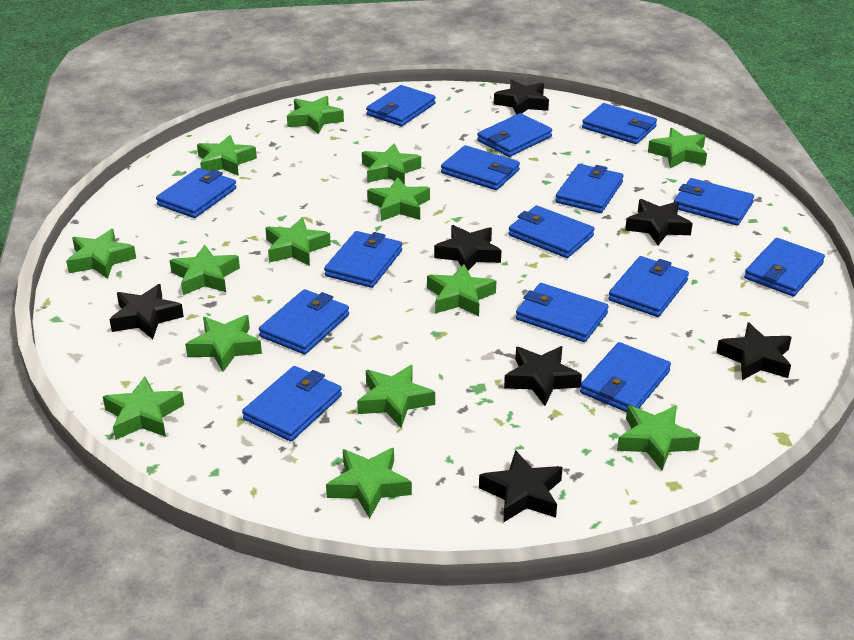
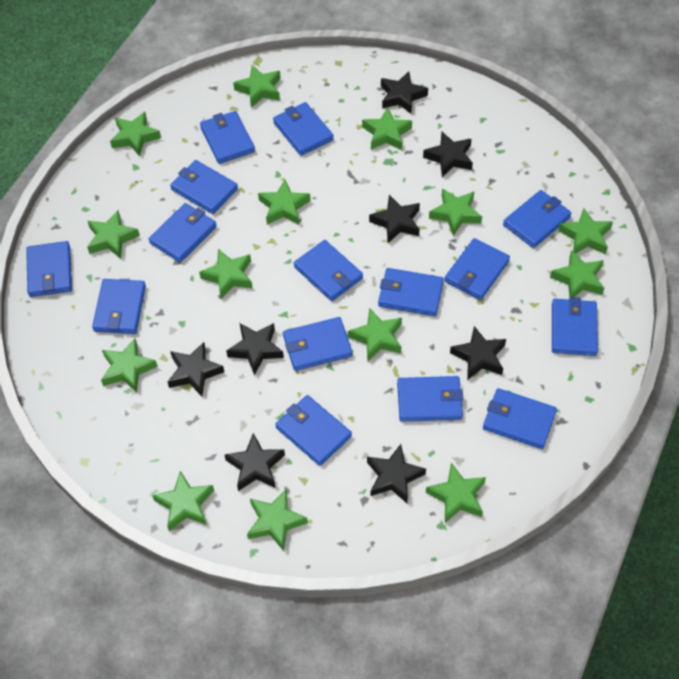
black star: [109,284,184,339] [434,225,501,271] [479,450,563,523] [494,80,549,115] [504,346,582,406] [625,199,693,245] [716,322,792,380] = 7 -> [168,342,224,397] [224,433,285,491] [226,323,284,375] [367,444,426,503] [369,195,420,243] [381,71,428,114] [423,132,473,177] [450,326,506,380] = 8

